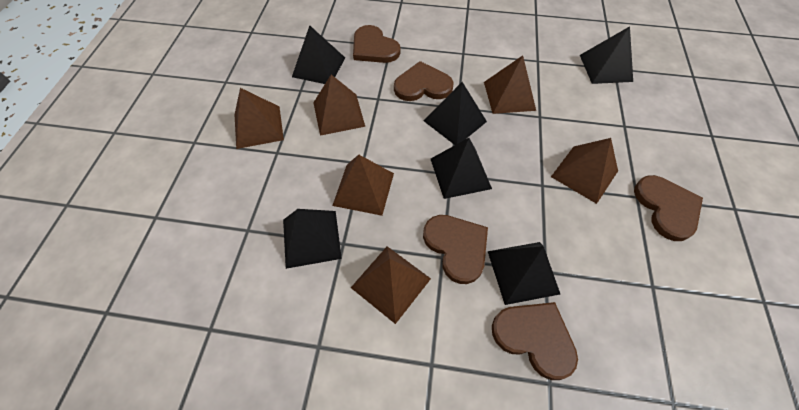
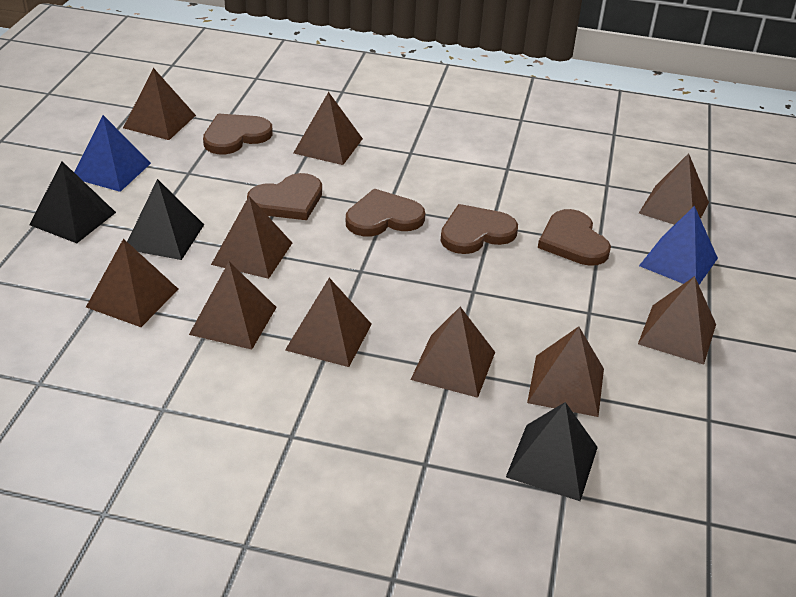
black pyramid: [283,209,342,269] [292,26,345,84] [423,82,487,145] [431,138,492,199] [488,242,560,305] [580,26,633,84] = 6 -> [29,161,116,243] [127,179,204,260] [506,402,598,501] = 3
blue pyramid: none = 0 -> [74,115,151,192] [639,206,718,285] = 2
brown pyramid: [235,88,284,149] [313,75,365,136] [332,155,394,216] [351,246,431,324] [484,55,536,114] [551,138,618,204] = 6 -> [86,239,178,327] [123,68,196,140] [189,262,277,350] [211,196,292,279] [285,278,372,367] [294,92,363,165] [411,307,495,398] [527,327,604,417] [638,276,716,365] [639,153,709,225] = 10

